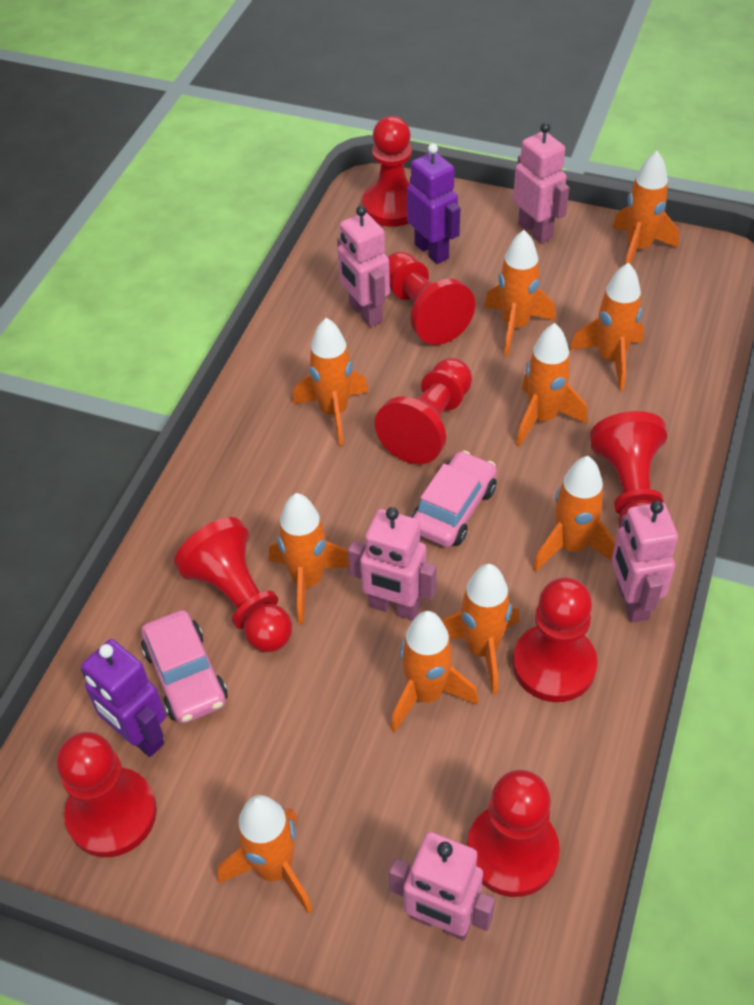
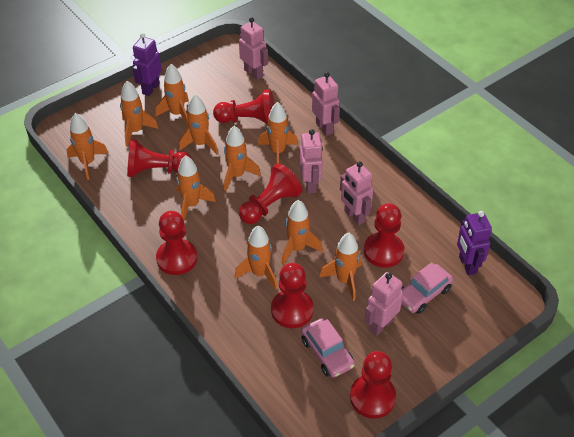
red pawn: [56,732,157,857] [174,517,292,652] [362,116,412,227] [375,358,472,464] [388,252,475,345] [467,770,560,897] [513,578,598,702] [590,411,667,526] = 8 -> [127,139,192,177] [156,211,197,275] [213,89,274,125] [239,163,303,224] [271,263,314,328] [350,351,396,419] [364,203,405,268] = 7

